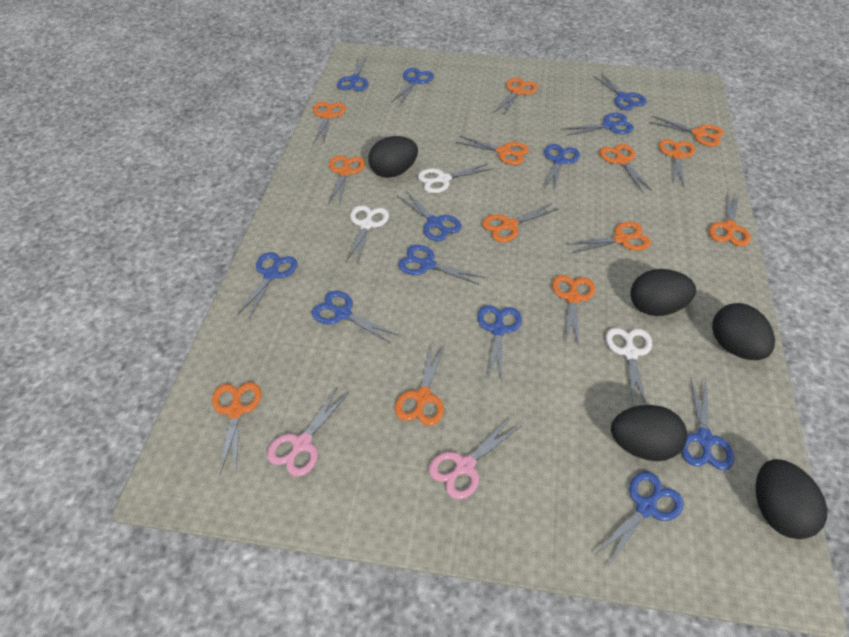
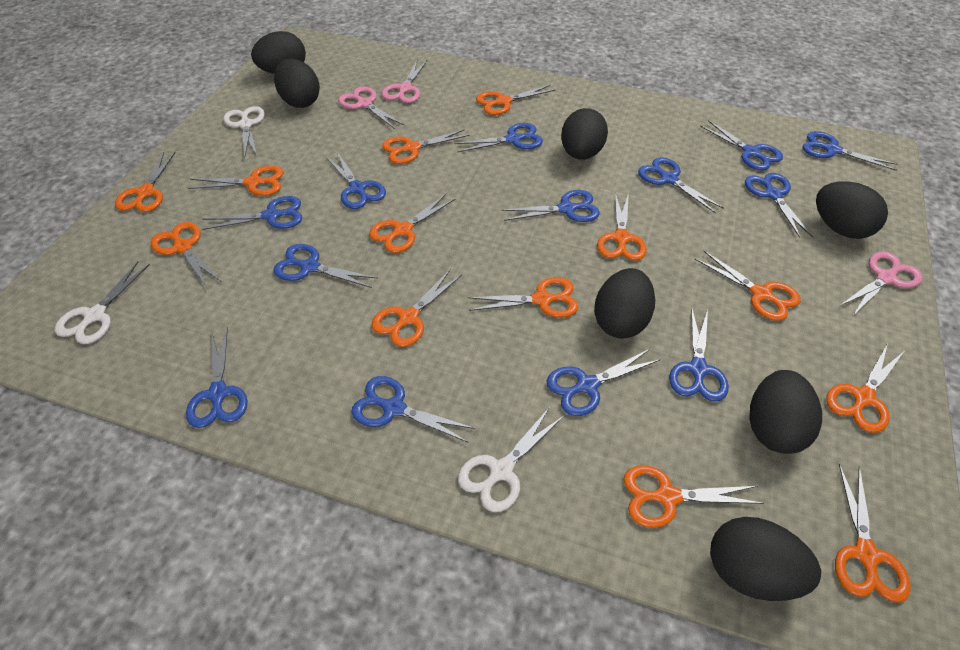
black egg: [369,136,418,178] [611,405,687,461] [630,269,696,316] [712,303,775,360] [756,459,828,539] = 5 -> [251,31,306,74] [274,59,320,108] [561,108,608,160] [594,268,655,339] [710,517,821,601] [749,370,822,454] [816,181,888,239] = 7
blue scissors: [237,252,297,319] [312,291,399,343] [337,56,368,91] [391,68,434,105] [397,191,462,242] [398,245,485,285] [477,305,522,381] [543,144,580,190] [563,113,634,136] [593,73,647,110] [593,472,684,566] [681,379,734,470] = 12 -> [186,327,248,428] [202,196,302,230] [273,244,378,288] [325,152,386,209] [351,376,476,443] [454,123,543,152] [501,190,600,222] [547,349,661,416] [638,157,724,214] [669,307,729,402] [700,120,783,171] [745,173,813,238] [802,131,898,171] = 13
pink scissors: [267,388,349,477] [429,417,521,499] = 2 -> [338,87,404,129] [382,60,427,103] [840,251,923,316] = 3

